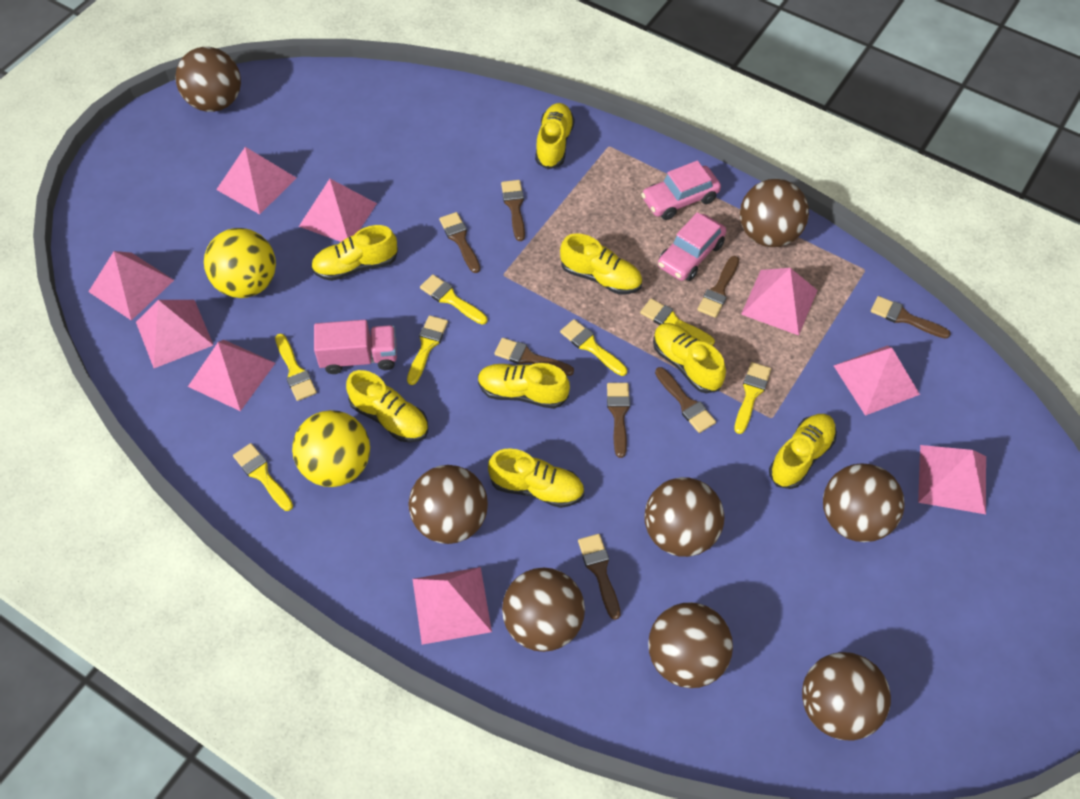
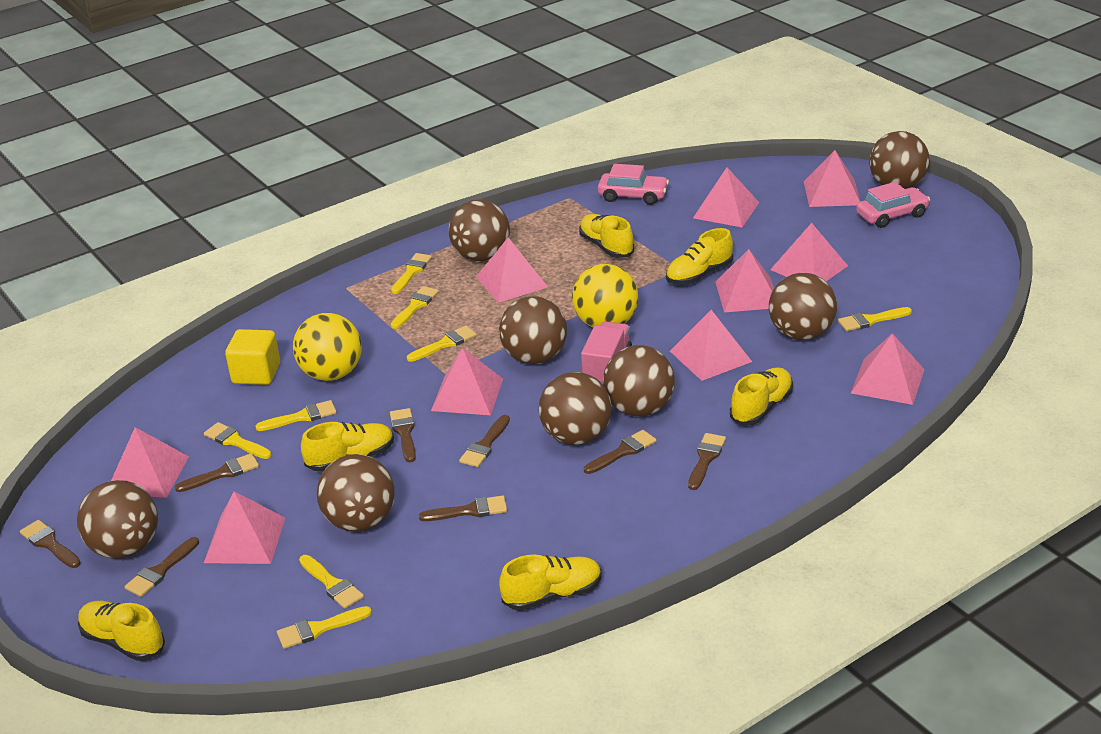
pink pyramid: [88,251,174,321] [136,300,213,368] [188,340,275,411] [216,147,296,214] [299,179,377,242] [413,567,492,645] [741,268,817,336] [834,346,920,416] [918,445,986,514] = 9 -> [111,427,189,498] [204,491,285,564] [431,348,503,415] [476,238,548,303] [670,310,752,381] [693,167,759,227] [715,249,774,312] [770,223,848,281] [804,150,860,207] [851,333,925,405] = 10
yellow brush: [233,443,293,511] [275,334,317,401] [407,315,448,385] [420,274,487,325] [560,319,627,376] [640,298,715,346] [734,362,771,434] = 7 -> [204,422,271,459] [255,400,337,431] [277,606,372,649] [299,555,364,609] [391,253,432,294] [391,286,439,329] [407,326,477,362] [838,307,912,331] = 8
yellow cube: none = 0 -> [225,329,280,385] = 1
yellow shoe: [311,225,398,281] [346,370,428,442] [478,363,570,409] [488,449,584,508] [535,103,575,169] [560,233,642,294] [653,323,726,393] [769,414,837,489] = 8 -> [78,601,165,661] [301,422,394,471] [499,555,602,611] [579,214,634,258] [666,228,733,285] [730,367,793,425] = 6

